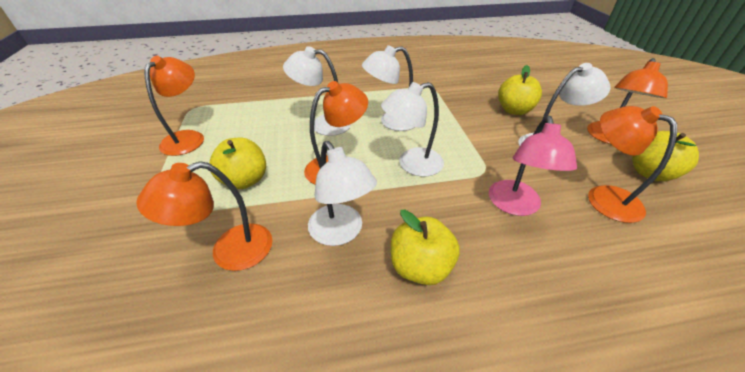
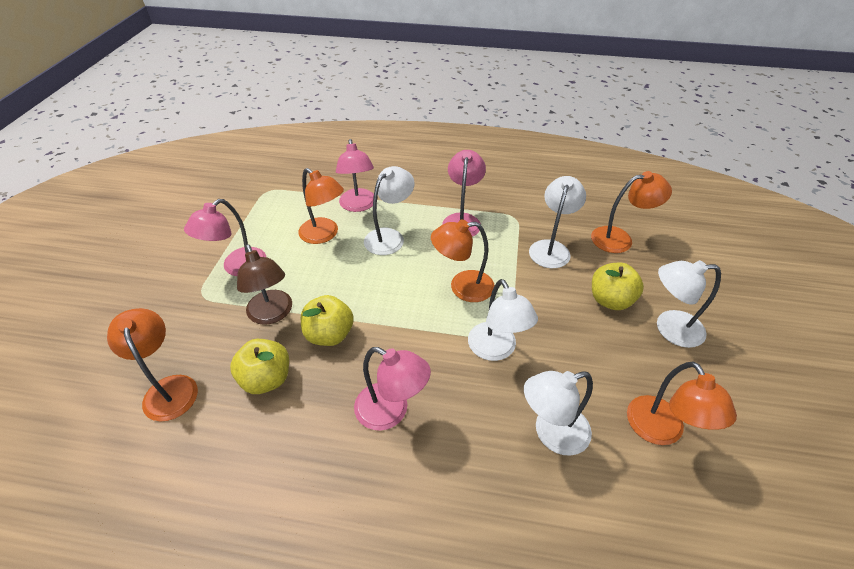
brown lamp: none = 0 -> [237,244,292,325] = 1
pink lamp: [489,116,577,216] = 1 -> [184,199,266,276] [336,139,374,212] [354,347,431,431] [442,150,486,237] = 4
yellow apple: [210,138,266,189] [391,210,460,285] [498,65,542,115] [632,131,699,181] = 4 -> [230,339,289,394] [301,295,354,346] [592,263,644,310] = 3

